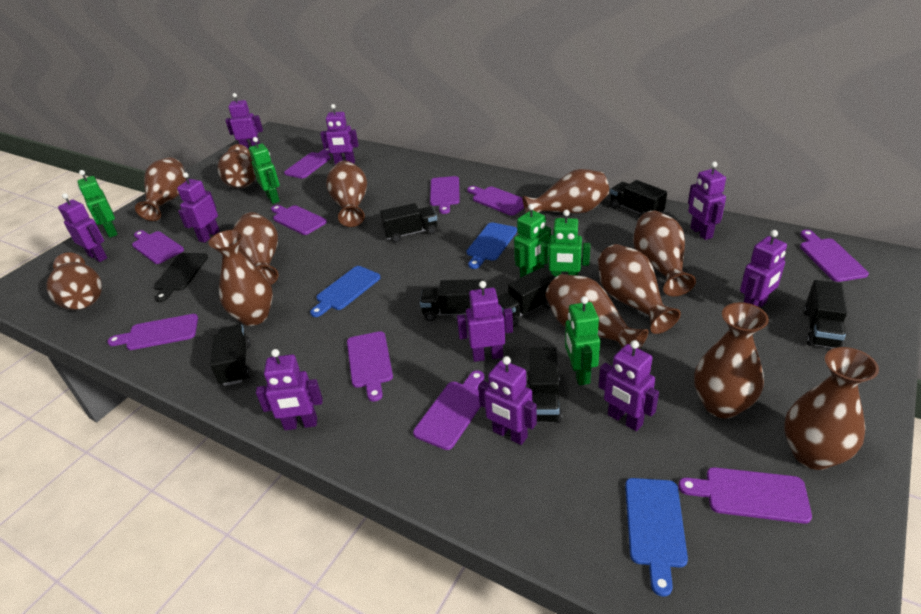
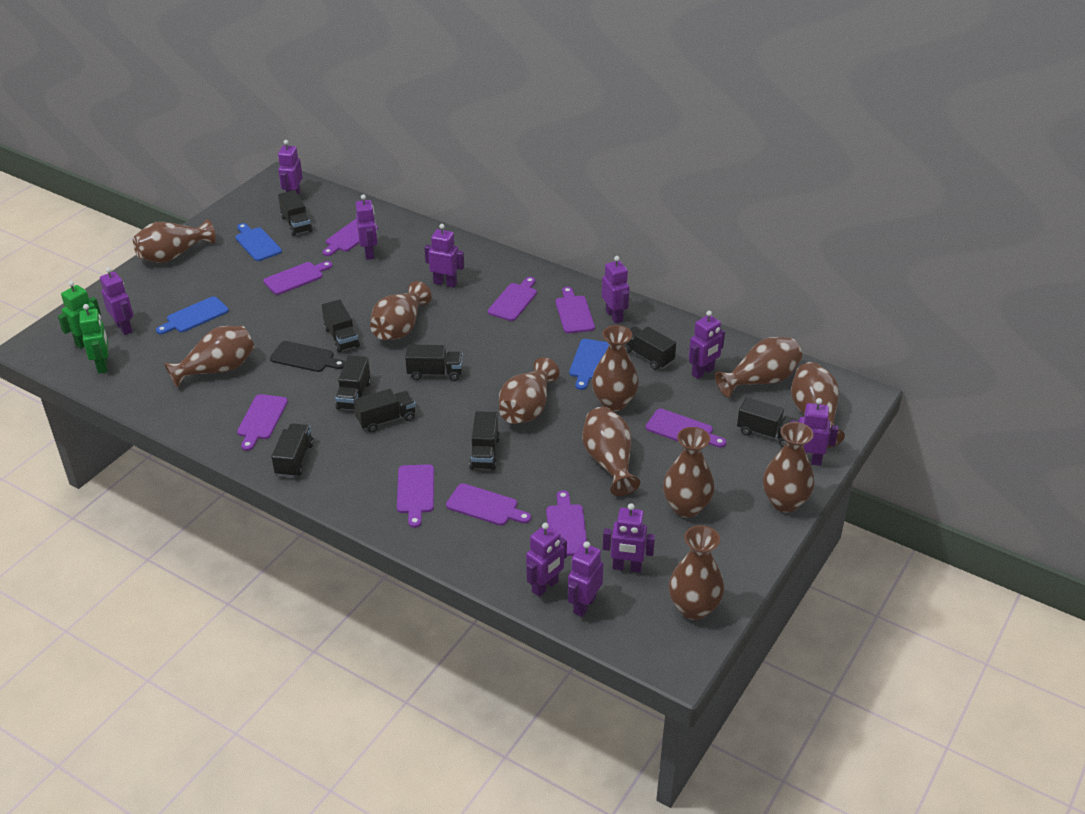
black truck: [210,324,251,386] [380,203,437,243] [420,279,484,321] [497,268,555,327] [527,347,562,423] [610,180,667,216] [804,280,847,348] = 7 -> [271,423,314,478] [278,190,312,236] [322,299,360,353] [335,355,371,410] [354,389,416,432] [405,344,463,381] [469,411,500,470] [625,326,676,370] [737,397,799,447] = 9
brown vase: [46,252,102,310] [135,157,186,221] [208,230,273,326] [217,144,256,188] [232,212,278,285] [326,161,367,227] [522,169,609,214] [545,274,649,349] [598,244,681,334] [633,211,696,296] [694,302,769,418] [784,347,879,470] = 12 -> [133,219,216,263] [164,326,255,388] [370,281,431,340] [499,357,559,424] [582,407,640,496] [592,325,639,411] [663,427,715,518] [669,525,724,620] [715,337,802,398] [763,422,814,512] [791,362,845,448] = 11
green robot: [77,170,118,238] [249,137,280,204] [514,204,551,278] [540,210,590,277] [565,296,600,385] = 5 -> [58,281,101,349] [79,304,108,373] = 2
purple cutting board: [107,314,198,350] [132,230,184,264] [271,205,327,235] [284,149,331,178] [347,331,393,402] [413,370,485,450] [430,176,460,214] [467,186,524,216] [678,467,812,524] [800,230,869,282] = 10 -> [237,394,288,451] [263,261,333,295] [323,219,378,256] [397,464,434,528] [446,483,531,526] [488,277,537,321] [546,490,587,556] [555,287,595,333] [646,409,726,448] = 9

